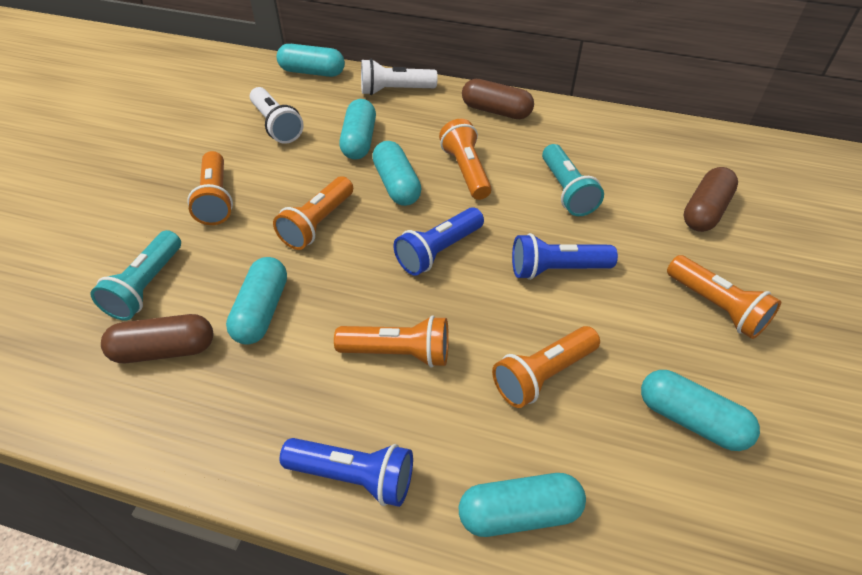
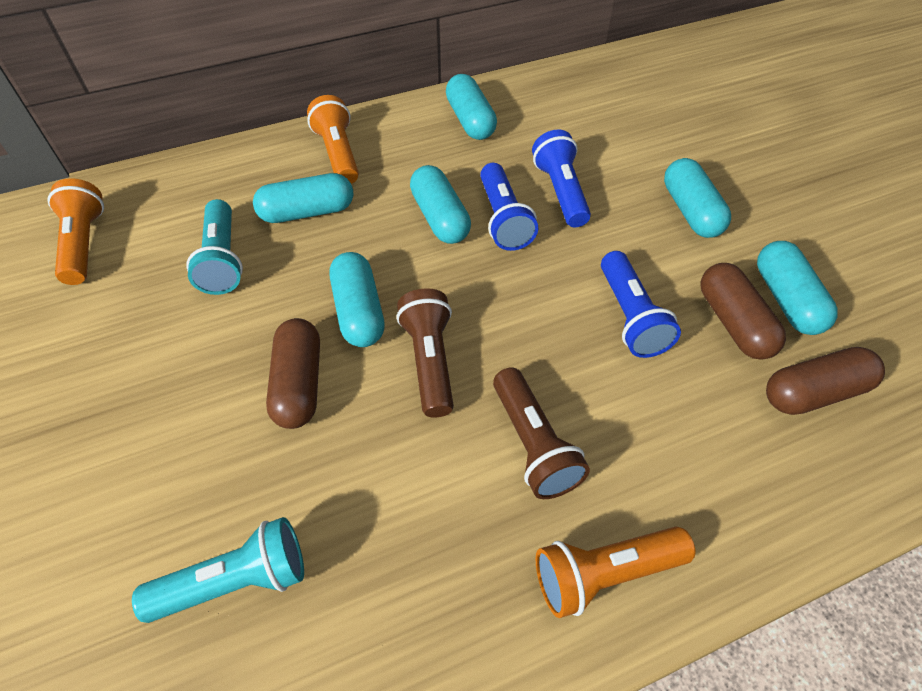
brown flashlight: none = 0 -> [396,288,454,418] [493,367,590,499] = 2
orange flashlight: [187,151,233,225] [273,176,353,250] [334,315,449,368] [439,119,492,200] [492,326,600,408] [667,255,781,339] = 6 -> [47,178,104,285] [307,95,359,184] [536,527,696,618] = 3
white flashlight: [250,87,304,144] [361,59,438,95] = 2 -> none = 0

